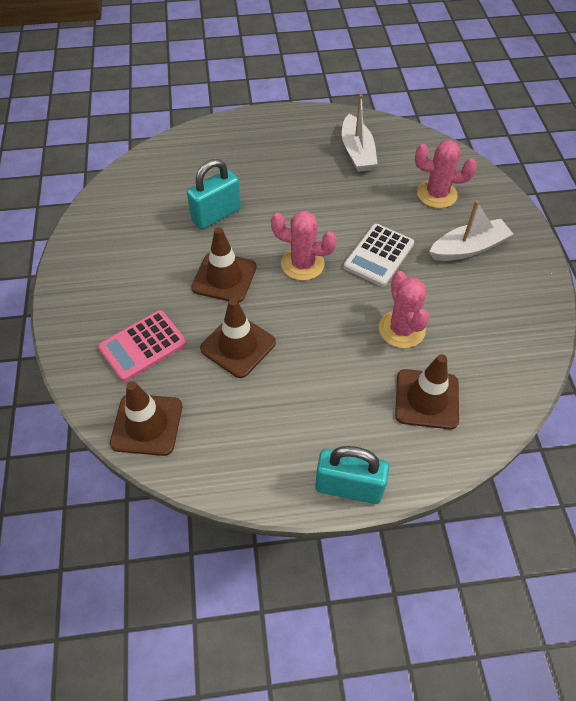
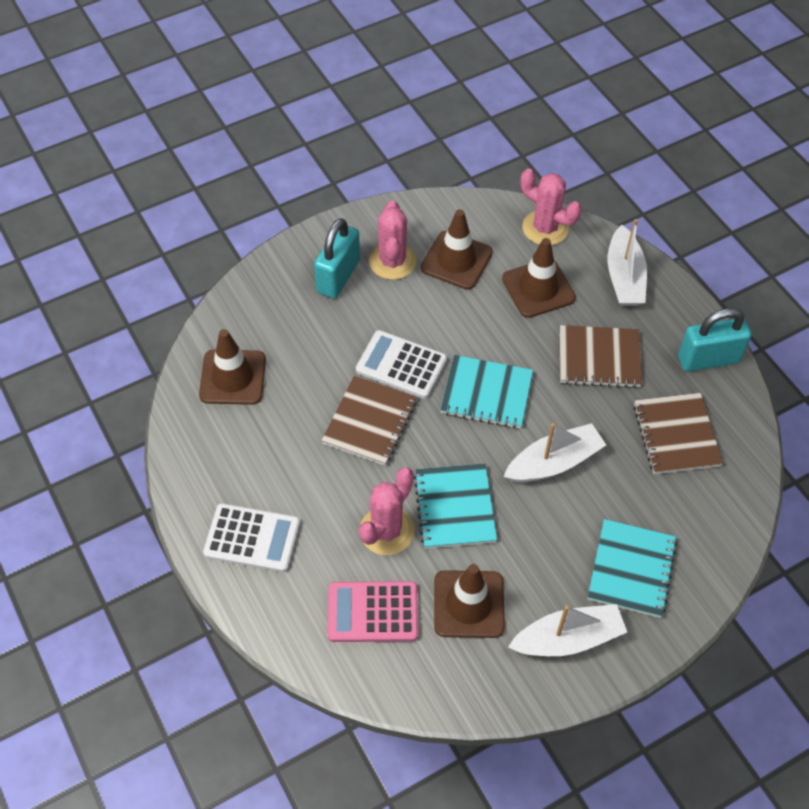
brown notebook: none = 0 -> [321,376,417,466] [560,325,642,388] [633,393,723,474] = 3
turquoise notebook: none = 0 -> [414,464,497,549] [440,355,533,428] [588,519,677,618] = 3
white boat: [342,94,378,172] [429,201,513,261] = 2 -> [503,423,606,483] [508,604,627,656] [608,219,647,306] = 3
white calculator: [343,224,414,287] = 1 -> [203,503,300,572] [356,330,447,399] = 2

